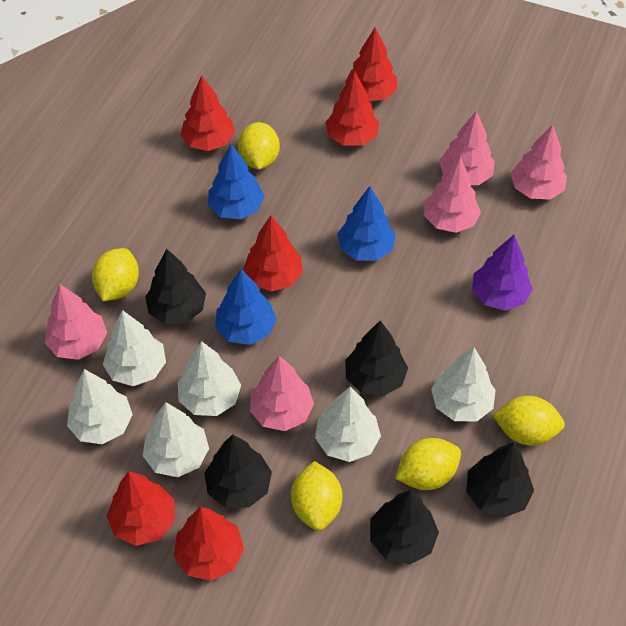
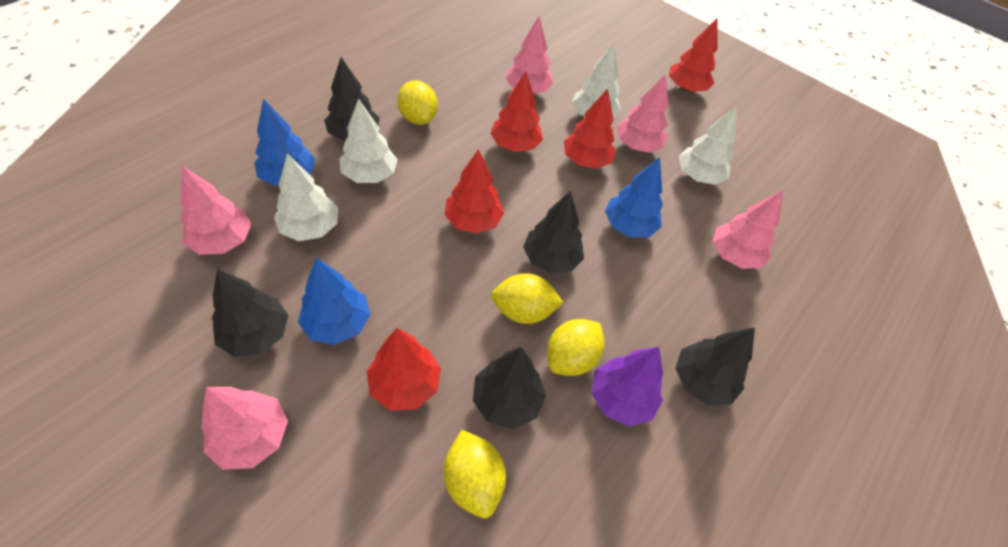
red tree: [107,471,175,546] [174,507,244,581] [180,75,235,151] [243,216,303,291] [325,71,379,145] [345,27,397,101] = 6 -> [366,328,441,411] [444,149,504,234] [490,71,543,152] [564,88,616,169] [669,17,718,92] = 5
white tree: [67,369,133,444] [103,310,166,386] [143,402,209,477] [178,341,241,416] [315,386,381,462] [431,347,495,422] = 6 -> [274,154,338,241] [339,98,398,183] [572,43,621,118] [679,106,737,185] = 4
yellow lemon: [92,248,139,301] [238,122,280,169] [291,461,342,531] [395,438,461,490] [492,396,565,446] = 5 -> [397,81,438,125] [444,430,506,518] [491,273,564,324] [547,319,604,376] = 4

